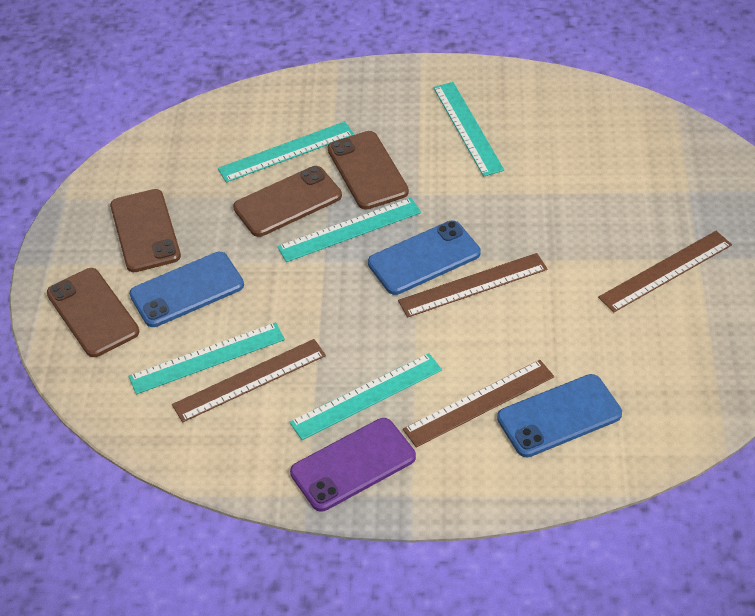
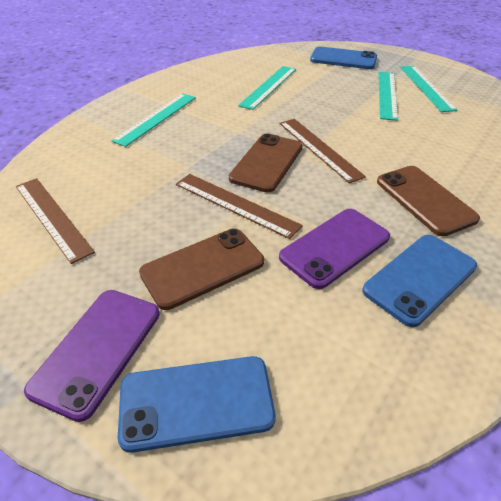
brown phone: [47,268,139,357] [110,189,181,272] [233,166,342,237] [328,131,409,210] = 4 -> [139,229,264,310] [229,133,303,193] [377,166,480,236] = 3
brown ruler: [172,339,326,423] [398,253,547,318] [403,360,554,448] [598,231,732,312] = 4 -> [16,178,95,264] [176,174,303,239] [279,119,366,183] = 3
purple phone: [290,418,416,512] = 1 -> [24,290,160,422] [279,209,390,289] = 2
turquoise ruler: [128,322,285,394] [218,121,354,183] [277,198,421,262] [290,353,442,440] [433,82,504,177] = 5 -> [111,93,196,147] [238,66,296,110] [379,72,398,121] [400,66,458,112] = 4

